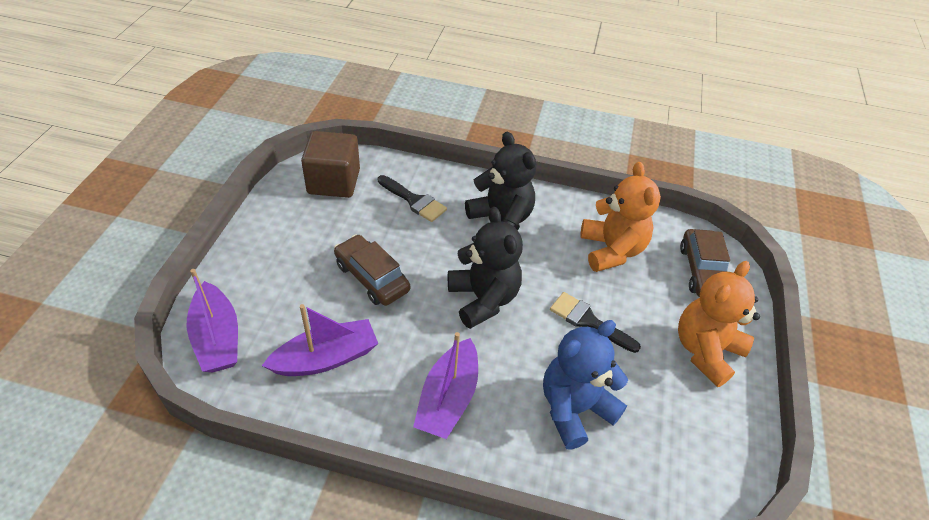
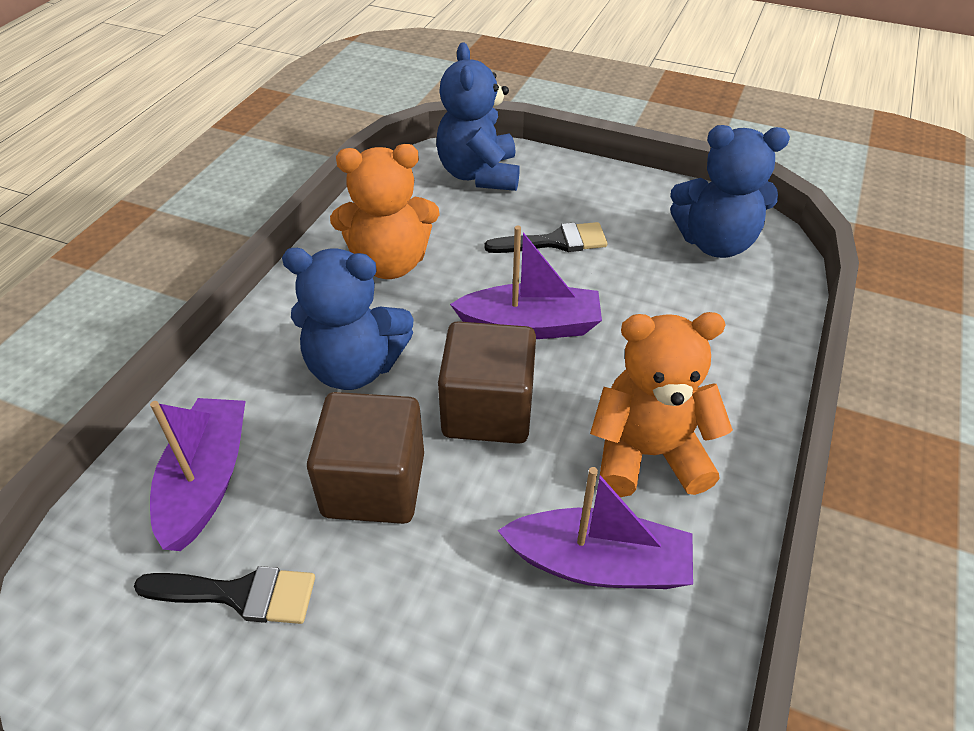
black teddy bear: [448,207,523,329] [465,132,536,230] = 2 -> none = 0
blue teddy bear: [543,320,628,450] = 1 -> [282,248,414,390] [436,43,520,191] [670,125,790,258] = 3
brown car: [334,234,410,306] [680,229,730,297] = 2 -> none = 0
brown cube: [301,131,360,198] = 1 -> [307,392,424,524] [438,321,536,444] = 2

